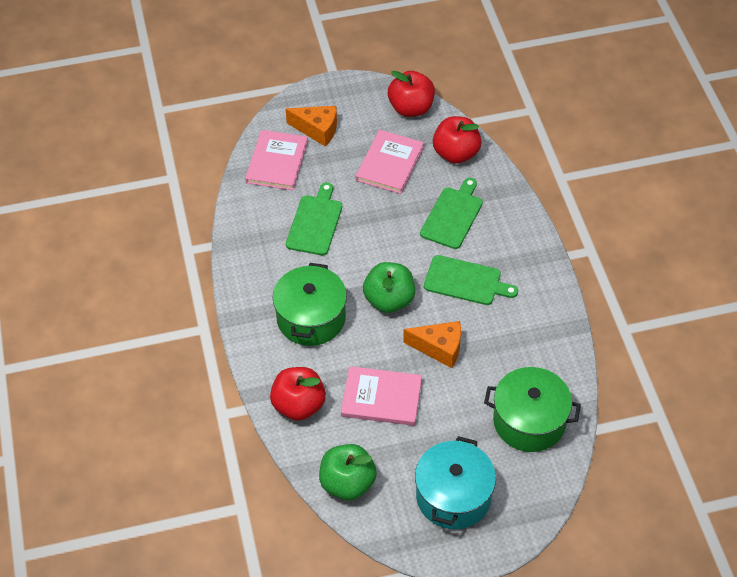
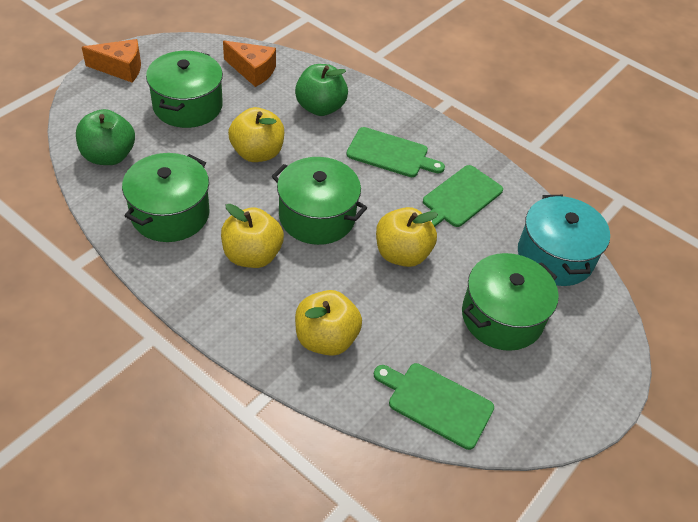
green pot: [273,263,347,346] [484,367,581,452] = 2 -> [122,153,210,242] [146,51,223,128] [271,157,367,245] [462,253,559,351] = 4
pink book: [245,130,308,190] [341,366,422,426] [356,130,424,194] = 3 -> none = 0
red apple: [270,367,326,421] [388,71,435,117] [433,116,482,164] = 3 -> none = 0
yellow apple: none = 0 -> [221,204,284,268] [228,107,284,162] [295,290,362,356] [376,207,438,267] = 4

